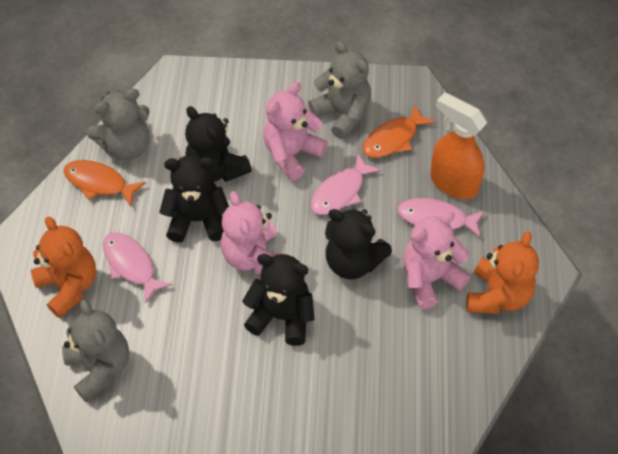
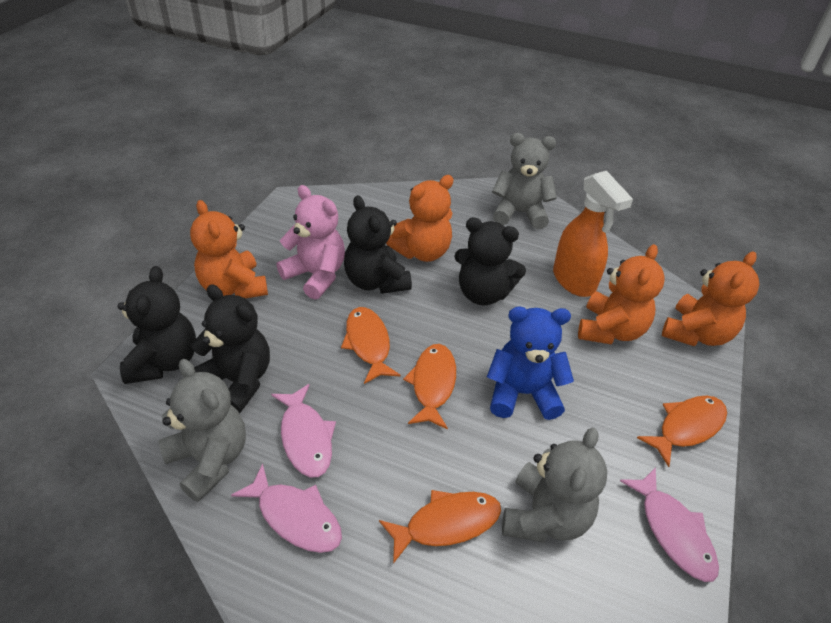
blue teddy bear: none = 0 -> [487,306,574,420] = 1
orange fish: [63,160,146,206] [363,105,435,158] = 2 -> [341,307,401,384] [379,490,501,564] [403,344,456,430] [637,396,727,467] = 4
orange teddy bear: [31,216,96,318] [466,231,539,314] = 2 -> [190,200,268,298] [386,175,454,262] [578,244,664,345] [662,251,759,346] = 4
pink teddy bear: [221,191,285,274] [263,82,328,181] [403,211,470,310] = 3 -> [276,185,345,299] = 1

